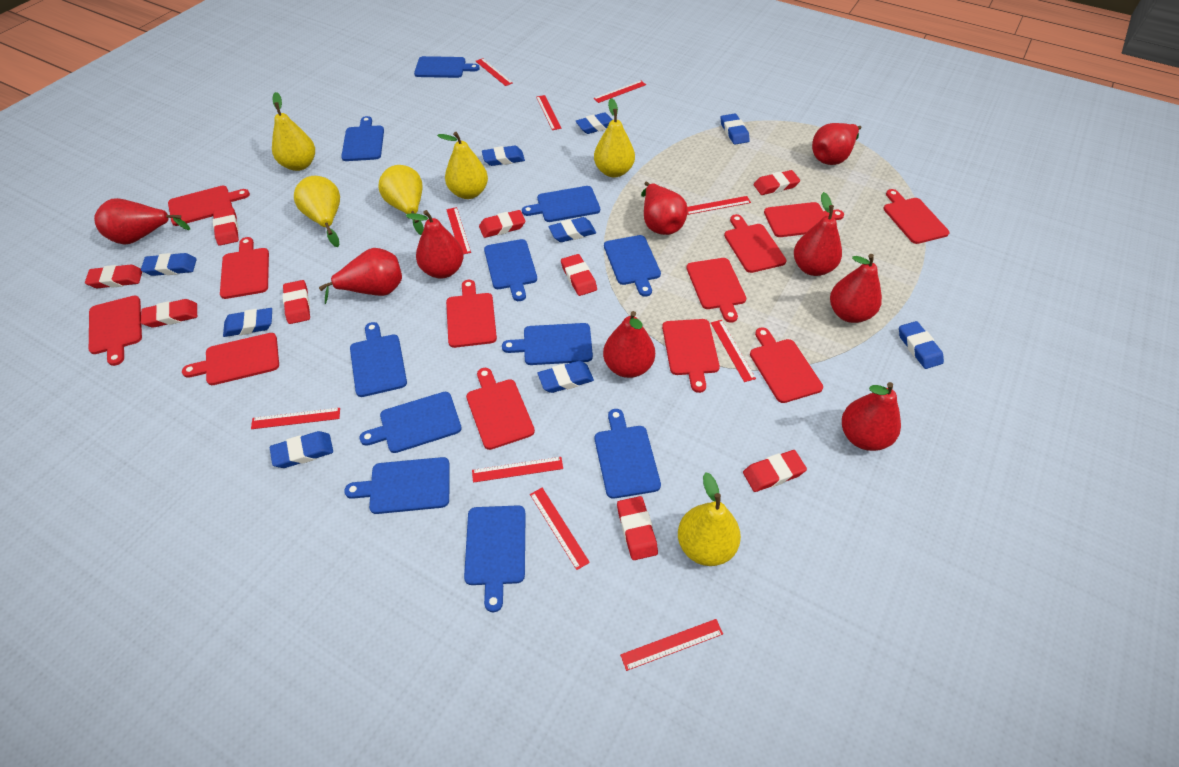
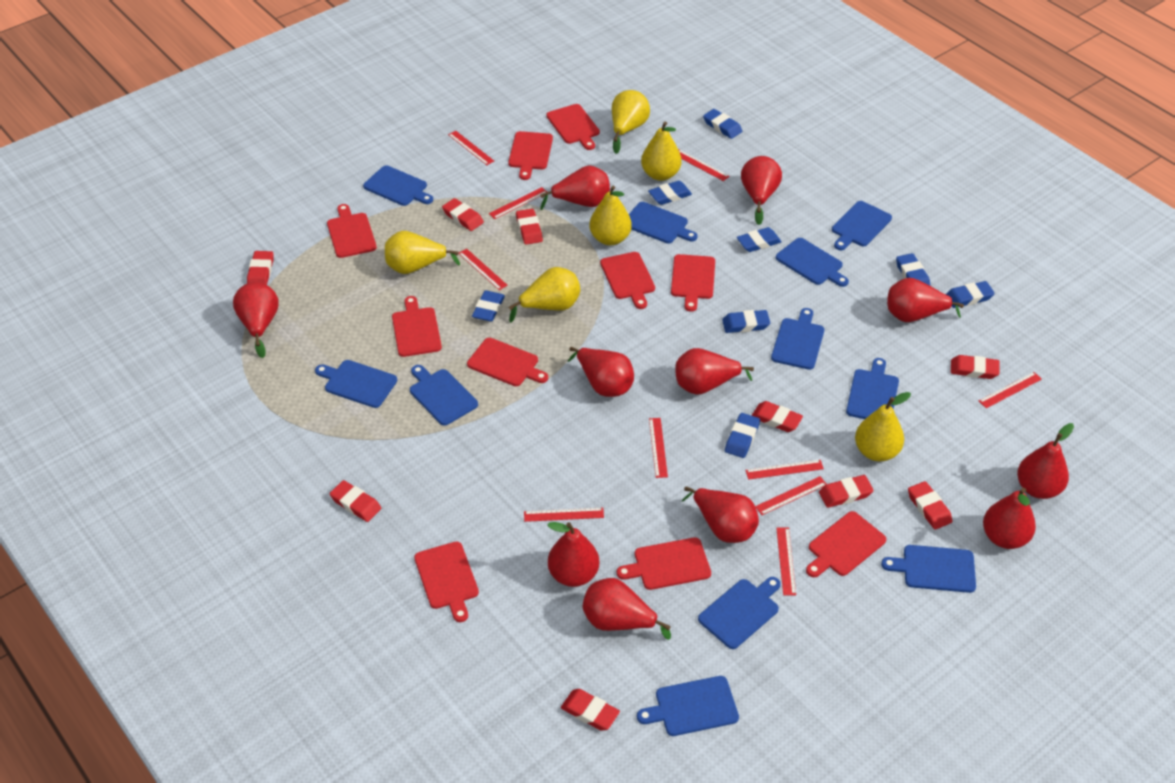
blue eraser: [141,253,197,276] [223,308,272,337] [270,431,333,468] [482,146,525,166] [538,361,594,393] [549,217,596,242] [576,112,612,134] [721,114,750,144] [899,321,944,369] = 9 -> [472,290,505,322] [648,181,692,205] [703,109,742,139] [722,310,770,333] [725,413,760,458] [737,227,782,252] [896,253,931,286] [946,281,995,308] = 8
red cutting board: [89,296,142,366] [168,186,250,226] [182,333,279,385] [220,237,269,299] [446,280,497,348] [466,368,535,450] [662,319,720,393] [686,258,746,323] [724,214,787,273] [750,327,823,403] [764,202,844,237] [884,189,950,244] = 12 -> [327,204,377,258] [392,296,442,357] [414,541,479,622] [467,338,548,386] [508,131,553,180] [546,104,600,150] [600,252,655,309] [617,537,711,590] [671,254,715,312] [806,511,886,577] = 10
red pear: [94,198,190,245] [319,248,402,304] [406,210,464,279] [603,311,655,378] [641,182,688,235] [794,192,842,276] [812,123,861,165] [830,254,882,323] [842,382,901,451] = 9 -> [233,282,279,358] [540,165,610,210] [548,522,599,587] [568,347,634,397] [583,578,671,640] [675,348,754,395] [681,486,759,543] [741,156,782,225] [887,278,964,322] [983,488,1036,549] [1017,423,1074,499] = 11

